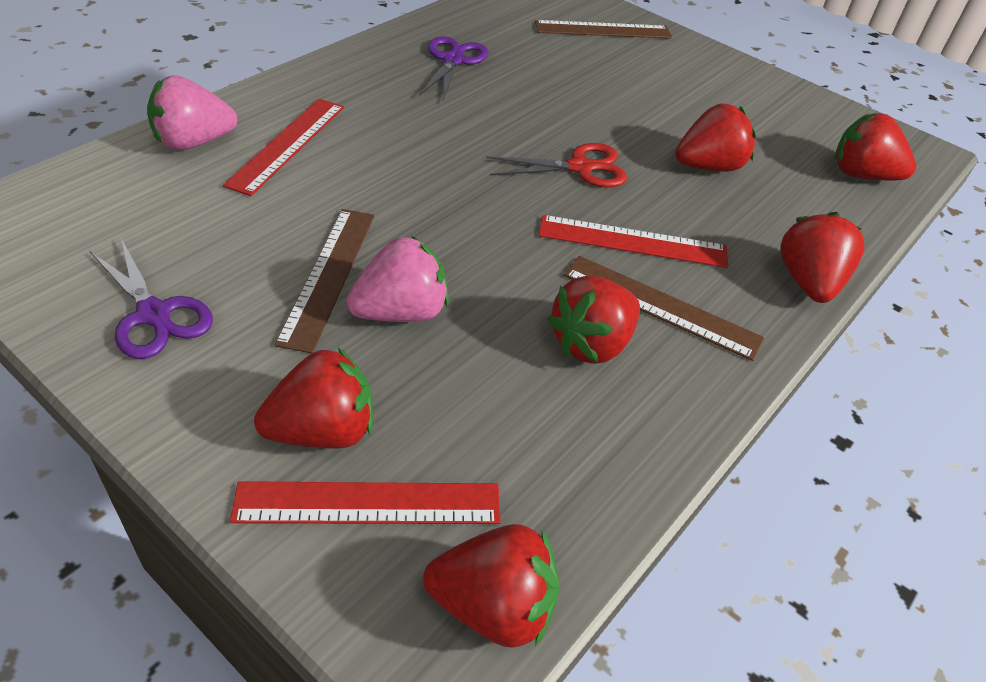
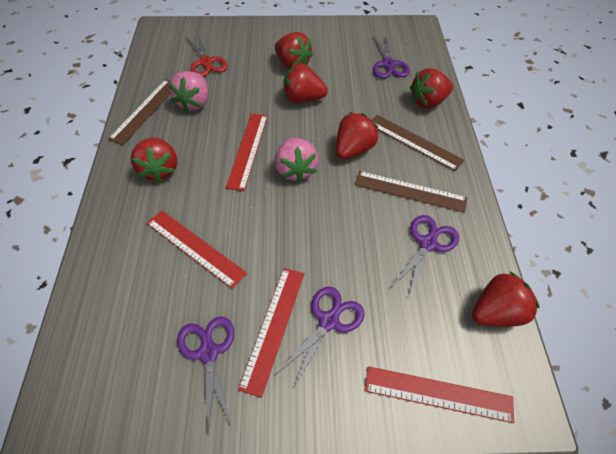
purple scissors: [90,238,213,359] [419,36,489,101] = 2 -> [177,316,234,432] [276,286,365,387] [373,36,410,78] [392,215,459,296] = 4
red ruler: [223,99,344,196] [230,481,501,524] [539,215,728,268] = 3 -> [147,211,247,289] [226,114,268,191] [238,268,304,398] [364,366,514,423] = 4

